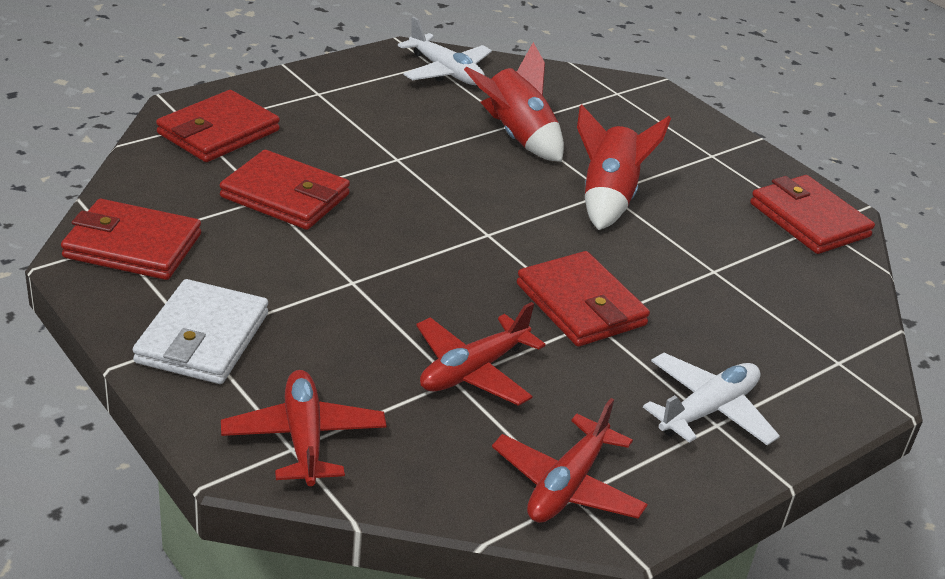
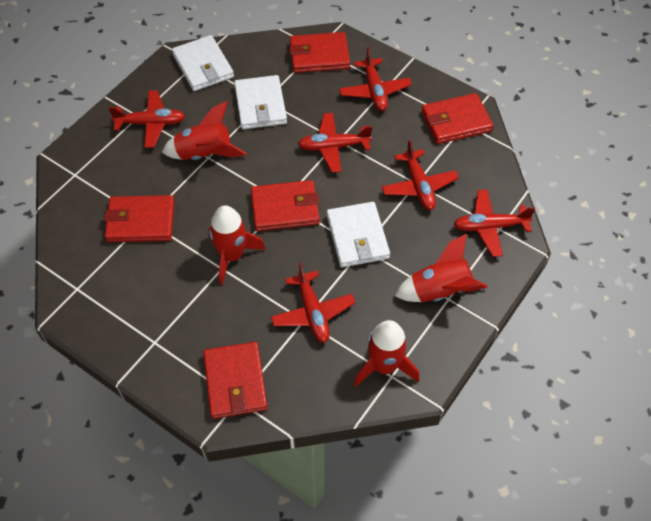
red plane: [221,370,387,486] [416,302,546,406] [492,398,648,523] = 3 -> [108,90,185,148] [271,262,356,343] [298,113,373,173] [339,47,412,111] [382,140,459,210] [454,189,535,257] = 6
red rocket: [464,42,564,162] [577,104,671,230] = 2 -> [162,101,247,160] [208,206,266,285] [354,320,419,387] [395,233,487,302] = 4
white plane: [398,16,492,85] [643,353,780,446] = 2 -> none = 0
white wallet: [133,279,268,384] = 1 -> [172,35,234,91] [234,75,287,129] [327,202,390,267] = 3

